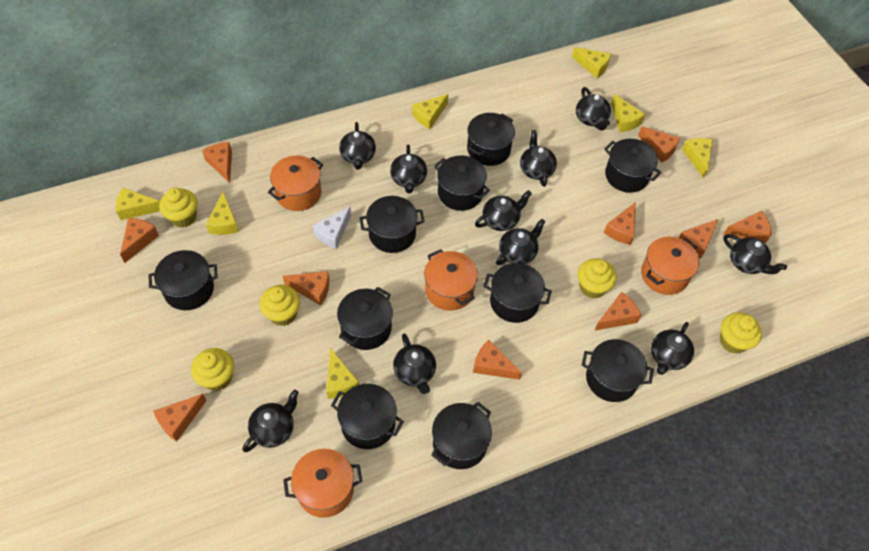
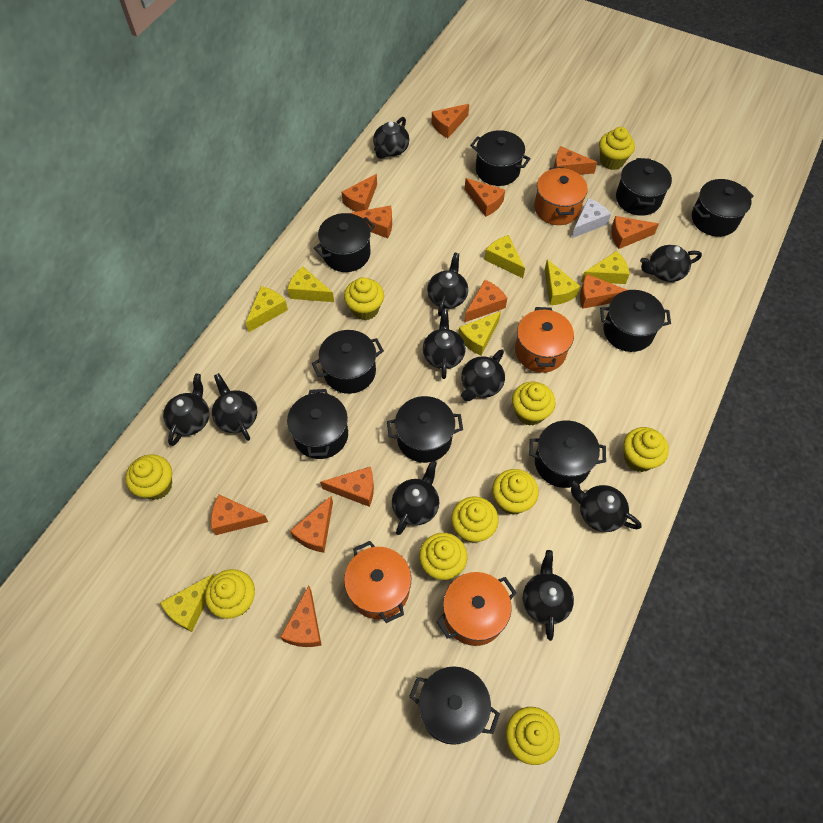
orange cheese: [120,218,159,263] [153,394,207,442] [202,142,232,183] [283,271,329,305] [473,340,522,380] [594,292,641,331] [604,202,636,245] [638,126,680,163] [679,219,718,259] [723,211,772,243] = 10 -> [211,495,268,535] [280,586,321,647] [290,496,333,553] [320,467,374,507] [341,174,377,212] [350,206,392,239] [432,104,469,138] [464,280,507,323] [465,178,505,217] [554,146,597,175] [580,274,627,309] [611,216,659,249] = 12
yellow cupcake: [159,188,198,228] [191,348,234,391] [260,285,300,326] [578,258,617,298] [720,313,762,354] = 5 -> [125,454,172,500] [205,569,255,619] [344,277,384,320] [419,533,467,580] [451,497,499,543] [492,469,539,515] [506,707,560,765] [512,382,556,426] [599,127,635,170] [623,427,669,472] = 10

